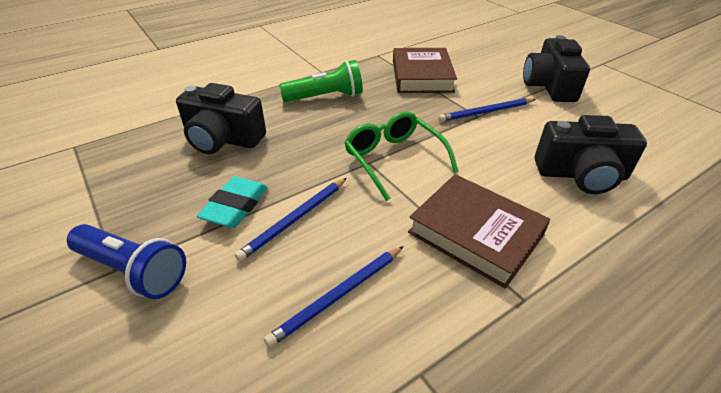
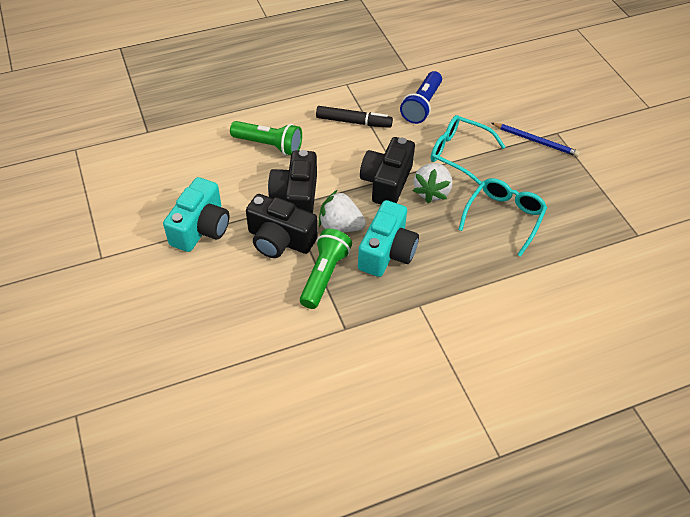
black marker: none = 0 -> [316,106,393,128] = 1
blue pencil: [235,178,347,261] [264,246,404,348] [438,98,536,122] = 3 -> [491,123,580,157] = 1
brown book: [393,48,457,93] [408,174,550,289] = 2 -> none = 0
green flashlight: [279,60,363,102] = 1 -> [230,121,302,156] [300,229,352,309] = 2
green glasses: [345,111,459,201] = 1 -> none = 0
turquoise camera: none = 0 -> [163,177,230,252] [358,200,419,277] = 2
turquoise eraser: [197,176,268,228] = 1 -> none = 0
turquoise glasses: none = 0 -> [431,115,505,185] [458,178,547,257] = 2
white strawberry: none = 0 -> [319,190,366,232] [413,163,452,203] = 2

